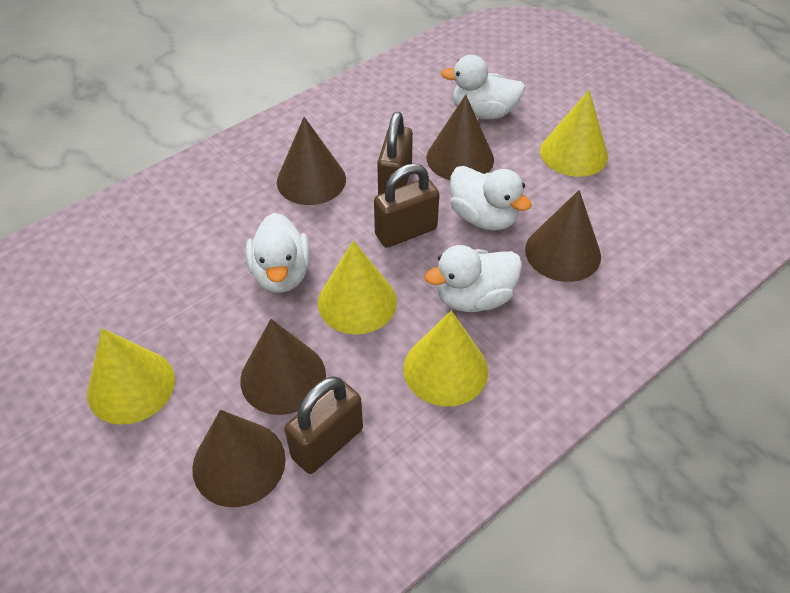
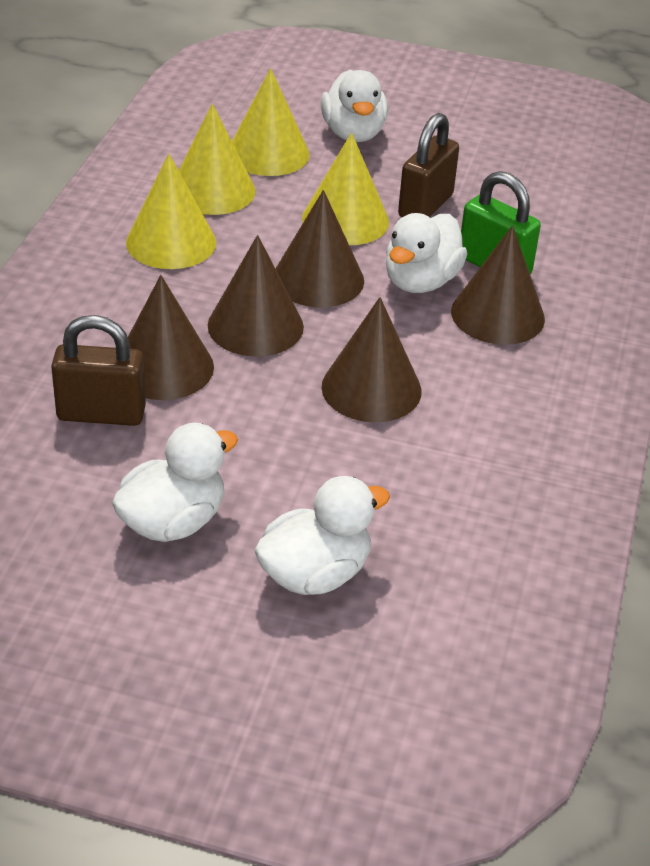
brown padlock: [285,377,363,474] [374,164,439,248] [377,112,413,195] = 3 -> [51,315,146,426] [398,113,459,217] = 2
green padlock: none = 0 -> [461,171,541,274] = 1

